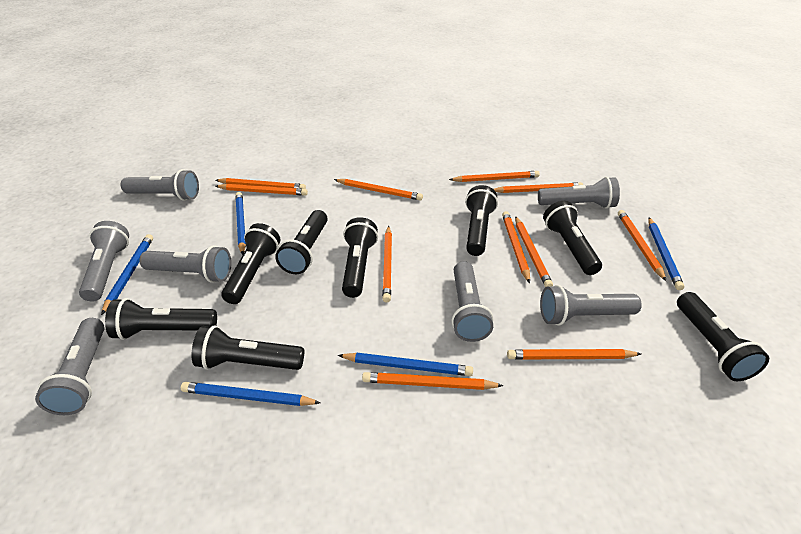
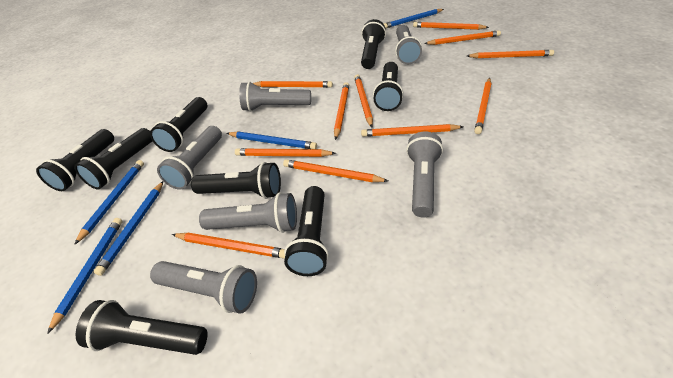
grey flashlight: [35,318,105,415] [79,221,129,302] [121,169,199,201] [139,245,232,283] [452,261,493,342] [538,177,620,209] [540,285,642,326] = 7 -> [150,261,257,314] [157,126,222,190] [199,192,297,233] [239,82,311,111] [395,25,422,64] [406,131,443,217] = 6

